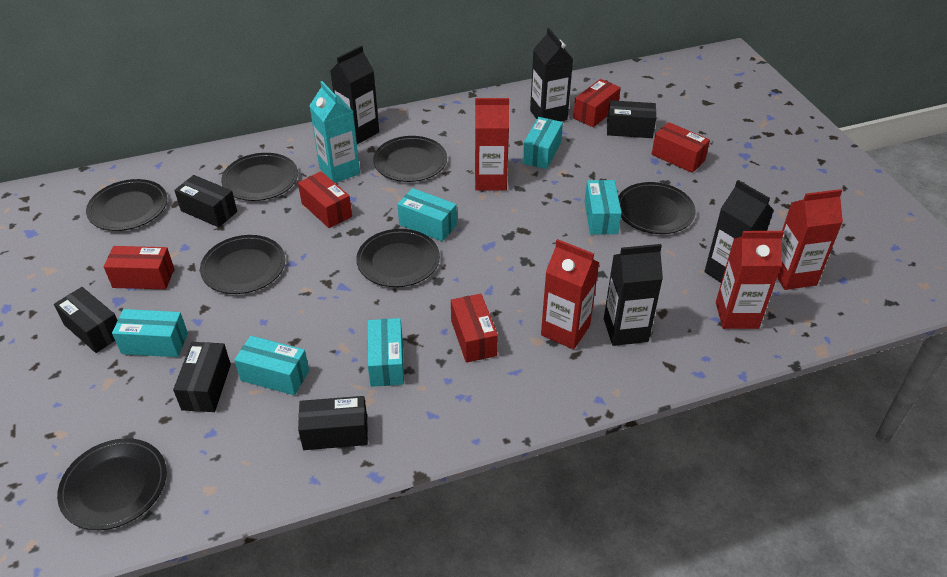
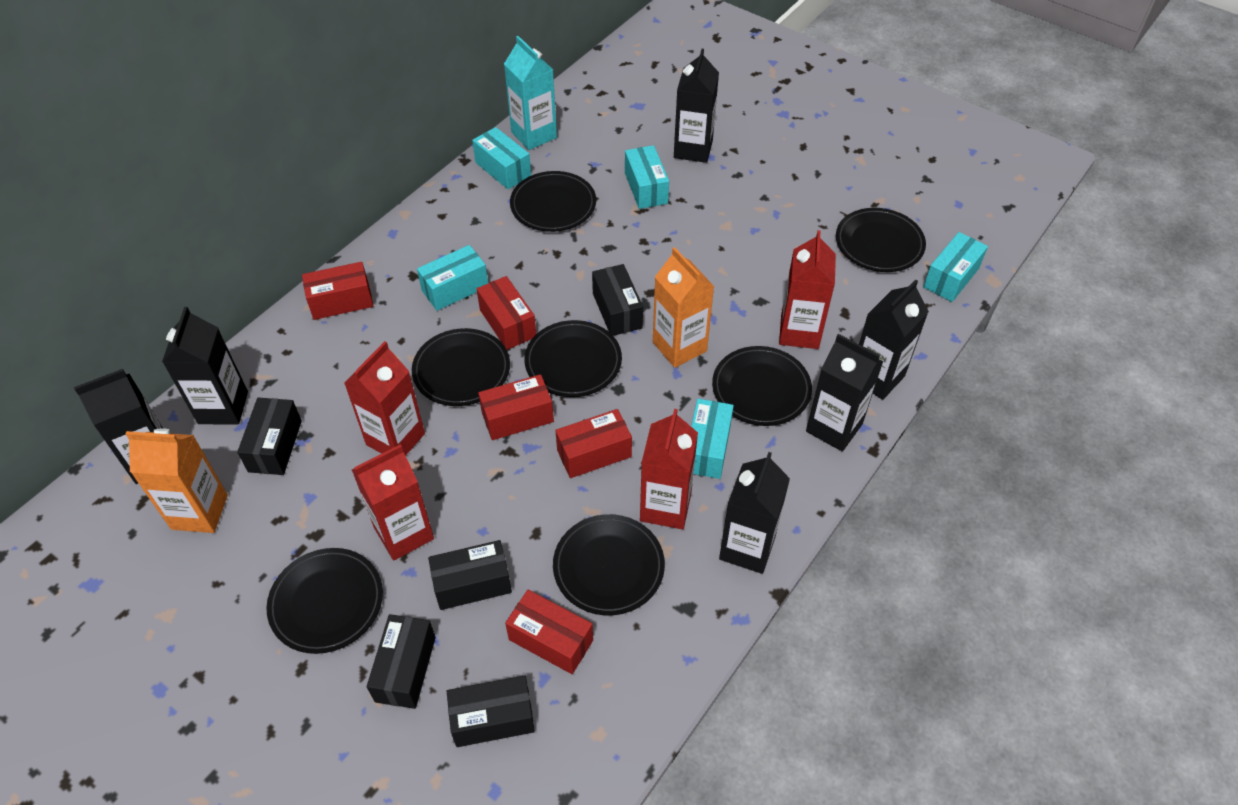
black carton: [330,46,379,144] [530,28,573,122] [604,244,663,346] [704,180,774,283] = 4 -> [74,369,163,484] [162,307,248,425] [674,49,719,163] [719,452,790,574] [806,334,884,452] [859,280,929,400] = 6
orange carton: none = 0 -> [125,429,228,533] [653,247,715,368] = 2
turquoise box: [112,309,188,357] [234,336,309,395] [368,318,404,387] [397,188,457,242] [522,117,563,169] [585,180,622,235] = 6 -> [417,245,488,311] [472,127,531,189] [625,145,669,209] [691,399,734,479] [923,232,988,302] = 5

